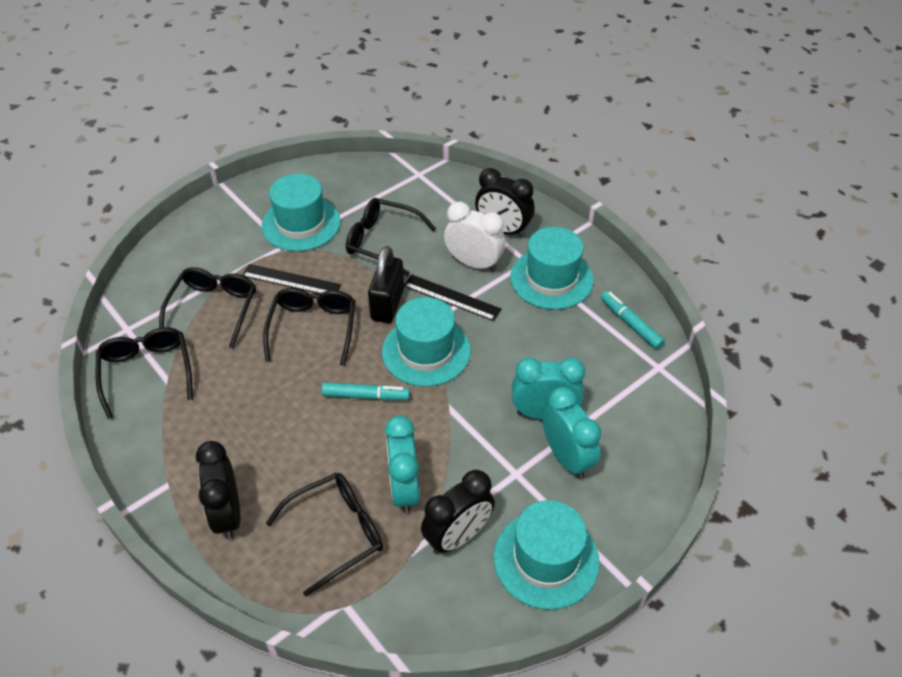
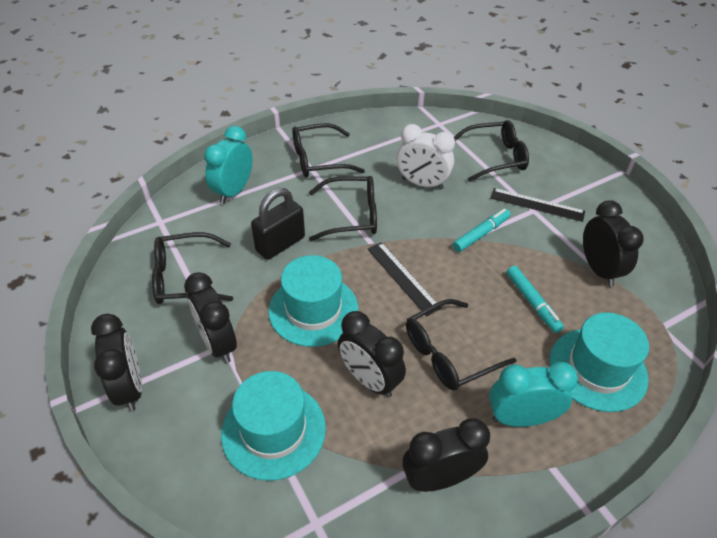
black clock: [196,441,240,540] [421,470,495,555] [475,168,535,238] = 3 -> [91,314,142,411] [184,272,237,363] [338,311,406,398] [402,418,490,492] [583,200,644,287] = 5
turquoise clock: [385,415,420,514] [512,357,585,420] [542,387,601,479] = 3 -> [204,126,252,204] [489,362,578,427] = 2
turquoise hat: [261,174,340,251] [382,297,471,387] [494,500,600,610] [510,227,593,310] = 4 -> [221,371,326,481] [269,255,358,347] [549,313,649,412] = 3

